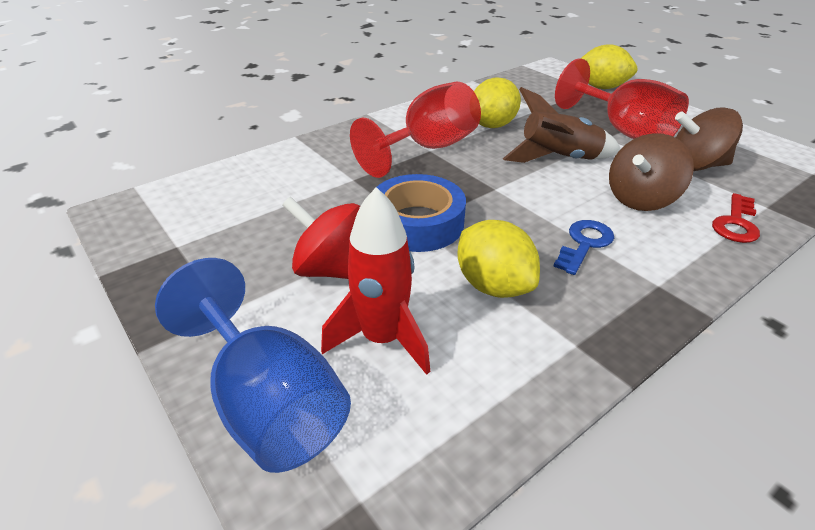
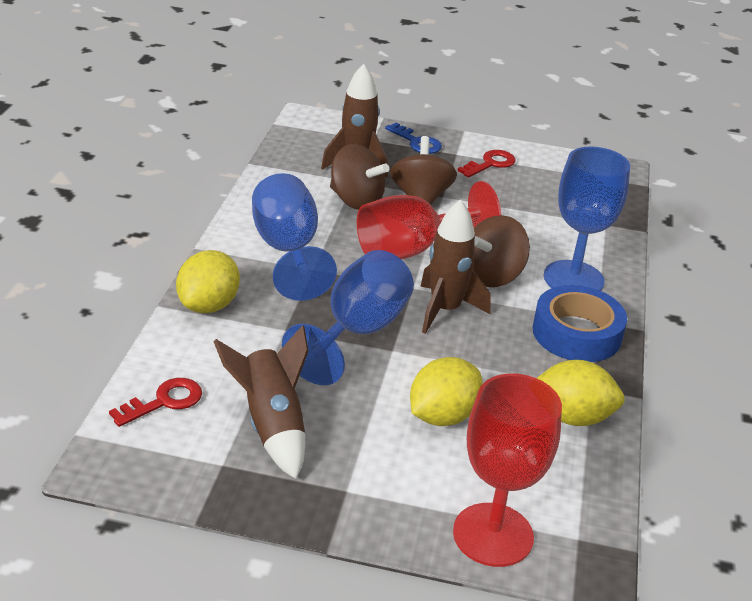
blue goblet: [155,258,351,473] = 1 -> [252,173,337,301] [282,250,414,385] [544,146,630,291] = 3
brown rocket: [503,87,620,163] = 1 -> [213,325,309,479] [321,64,388,178] [420,199,490,334] = 3
brown spinning top: [609,133,694,211] [675,107,743,171] = 2 -> [330,144,389,210] [390,136,457,205] [473,215,530,287] = 3
red key: [712,193,760,243] = 1 -> [109,378,202,427] [458,150,516,177] = 2
red rocket: [321,187,430,375] = 1 -> none = 0
red spinning top: [282,197,360,279] = 1 -> none = 0

